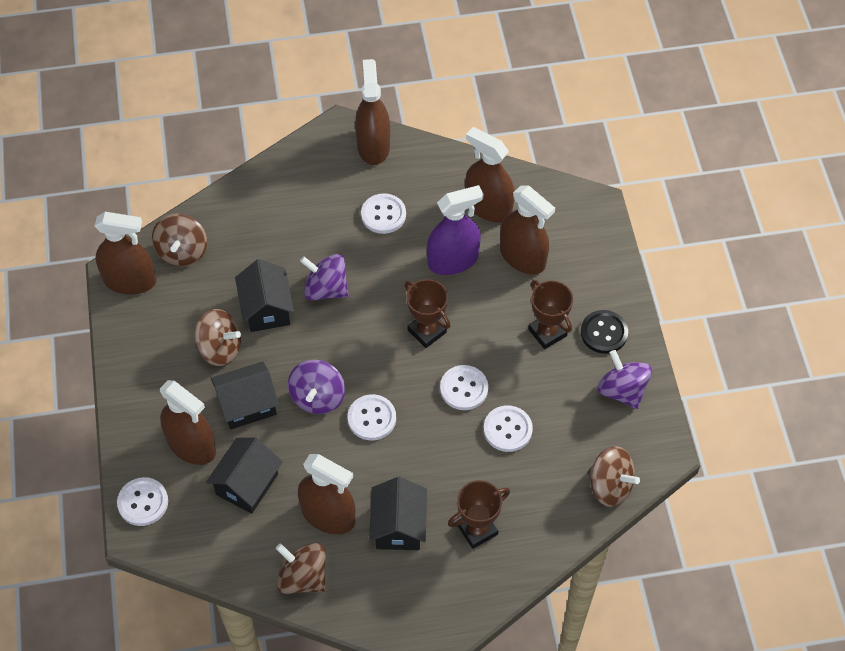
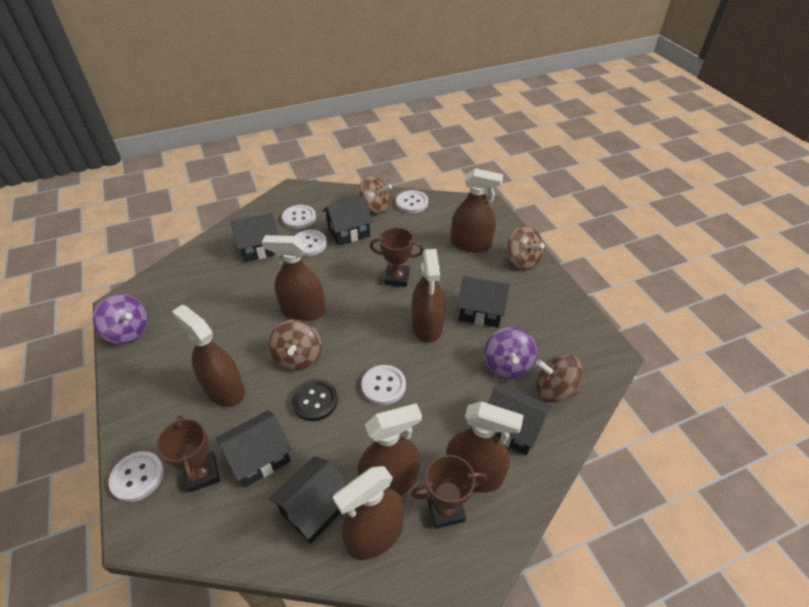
black house: [206,438,282,514] [211,361,279,429] [235,259,294,332] [369,477,427,550] = 4 -> [216,410,292,487] [231,213,279,262] [269,456,348,544] [323,196,373,246] [457,276,510,328] [488,383,552,456] = 6
brown spray bottle: [94,212,156,294] [160,380,216,465] [298,454,355,535] [355,59,390,165] [465,127,514,222] [500,185,555,275] = 6 -> [172,305,245,407] [262,235,326,321] [333,466,404,560] [358,403,422,496] [412,249,445,343] [446,401,524,493] [451,168,503,253] = 7
purple spinning top: [288,360,345,414] [300,254,349,301] [597,350,652,409] = 3 -> [93,294,148,344] [484,327,537,379] = 2
purple spray bottle: [427,185,483,275] = 1 -> none = 0

